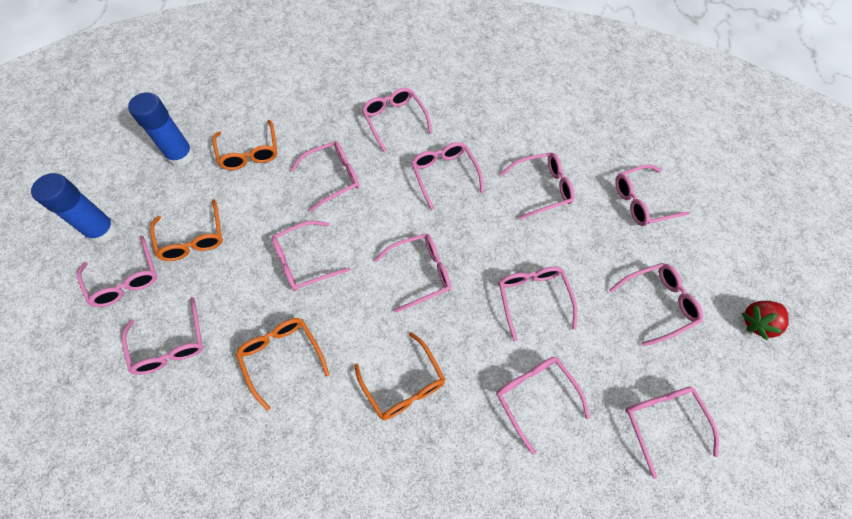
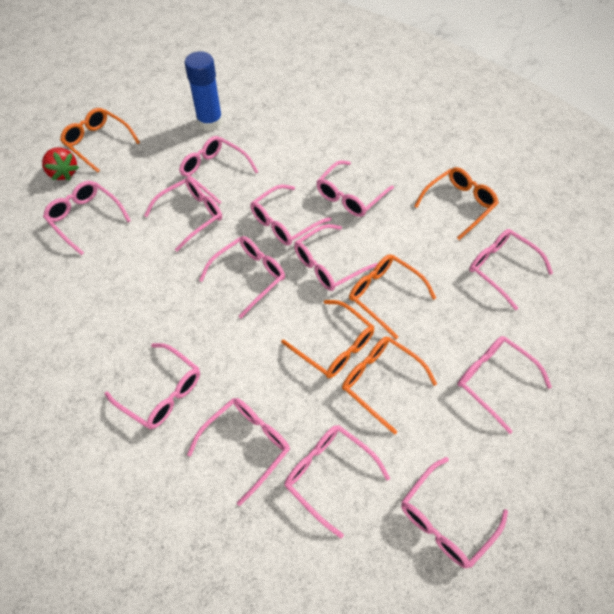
blue glue stick: [31,173,117,244] [128,92,194,167] = 2 -> [184,51,223,131] = 1
orange glasses: [150,199,223,261] [212,120,277,170] [236,318,330,411] [354,332,445,420] = 4 -> [60,108,140,173] [281,300,374,378] [342,337,437,435] [349,254,436,339] [414,167,499,240] = 5

